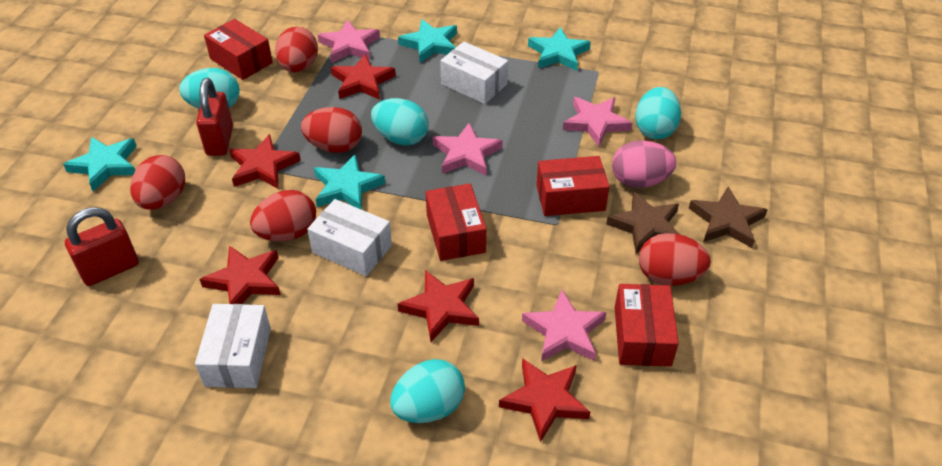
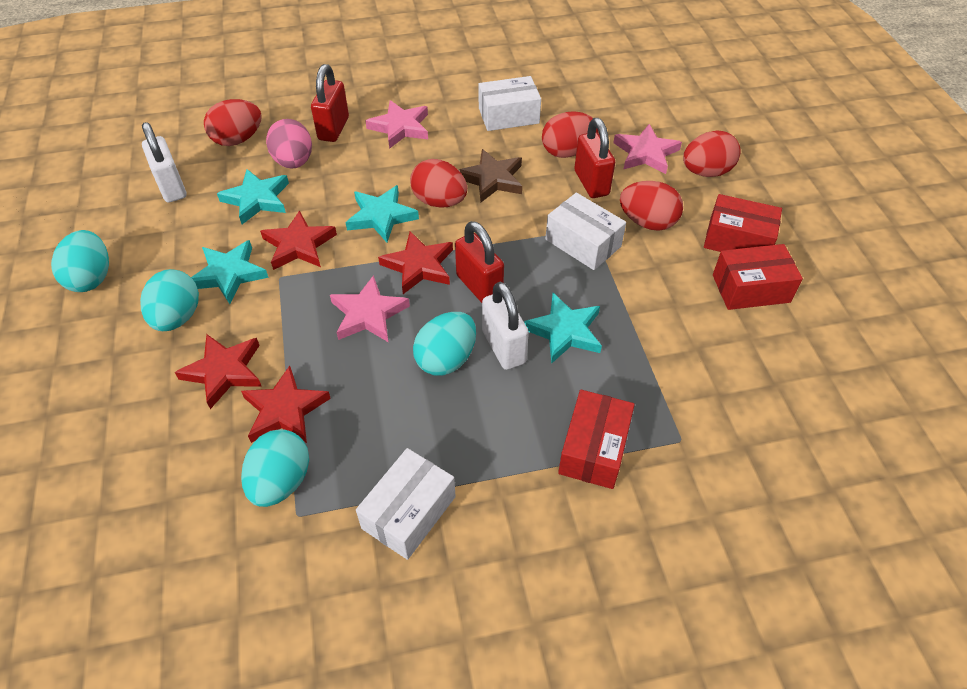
brown star: [606,192,680,254] [689,186,767,248] = 2 -> [458,149,522,202] = 1
pink star: [318,20,380,63] [433,123,503,176] [522,290,607,362] [563,97,632,147] = 4 -> [330,275,410,342] [365,100,428,149] [613,124,682,174] = 3
red box: [204,19,273,80] [426,184,486,261] [536,156,610,216] [615,284,679,367] = 4 -> [558,390,635,489] [704,194,782,252] [713,244,803,310] = 3
red padlock: [65,207,139,286] [196,78,233,156] = 2 -> [311,64,349,142] [455,221,504,303] [574,118,615,198] = 3
red star: [199,246,281,304] [229,134,301,189] [331,54,396,100] [398,270,479,342] [499,358,590,442] = 5 -> [175,334,262,409] [241,366,331,443] [260,210,337,270] [378,231,453,294] = 4
white padlock: none = 0 -> [142,122,186,203] [482,282,529,370] = 2

